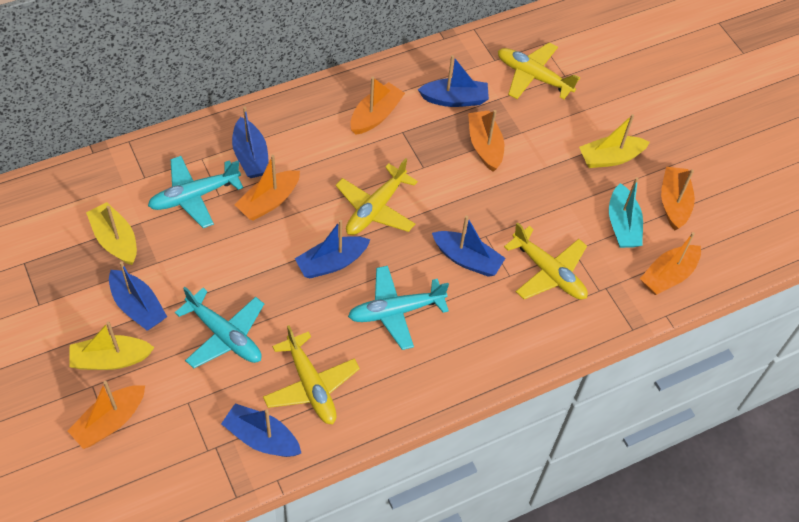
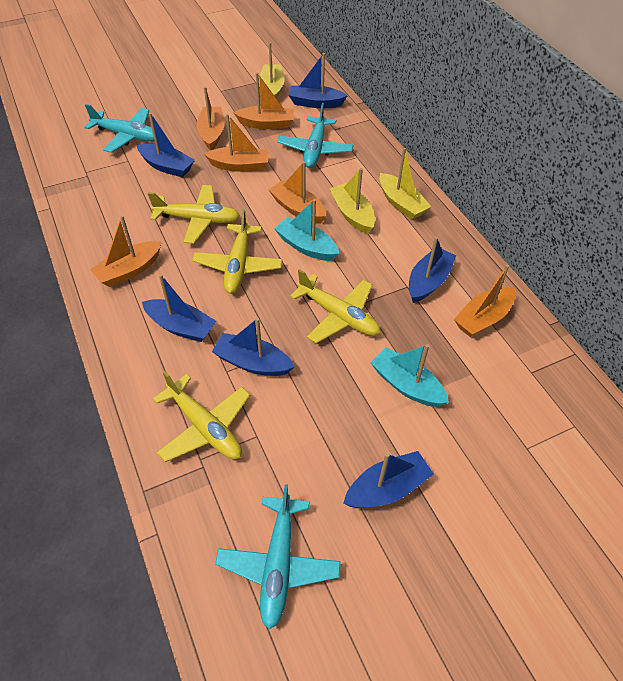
turquoise boat: [609,177,643,248] = 1 -> [274,199,339,261] [371,344,449,407] = 2

